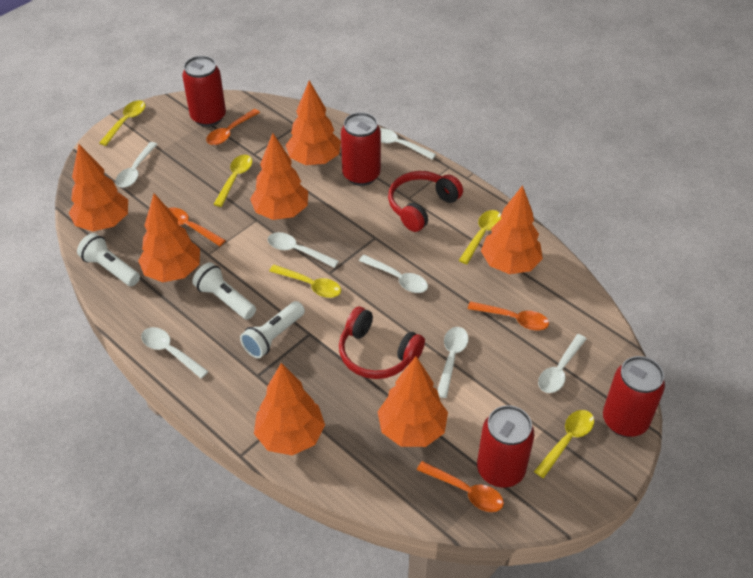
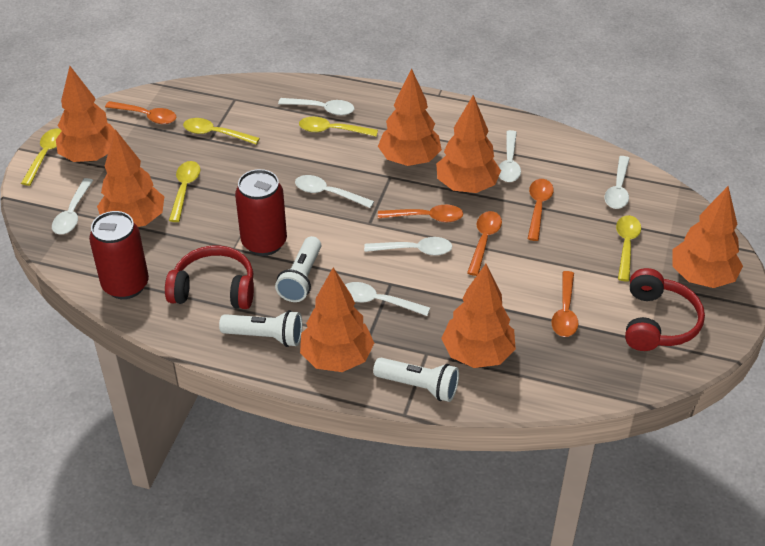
orange spoon: [168,207,226,246] [206,109,260,145] [417,461,504,512] [468,301,549,330] = 4 -> [105,101,177,124] [378,205,463,222] [467,211,502,276] [527,179,554,241] [551,271,578,337] = 5
red can: [182,56,226,127] [341,112,381,186] [477,405,534,488] [603,356,665,437] = 4 -> [89,211,149,299] [235,169,287,256] = 2

